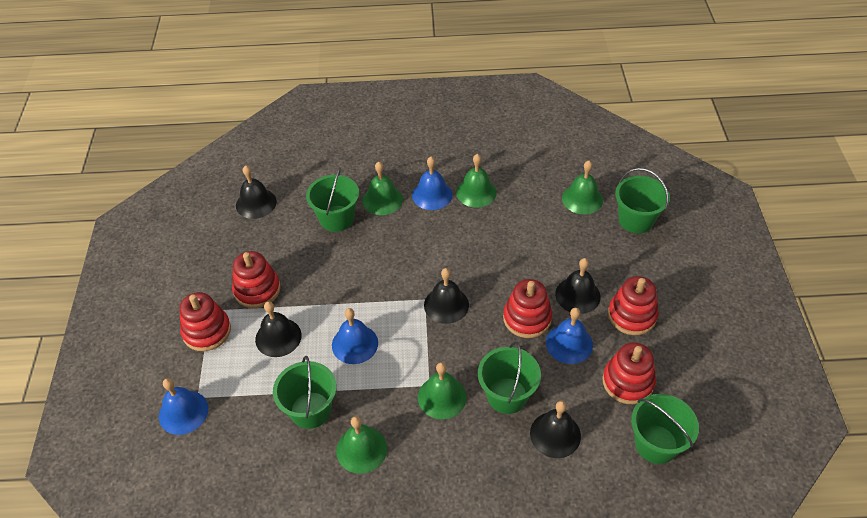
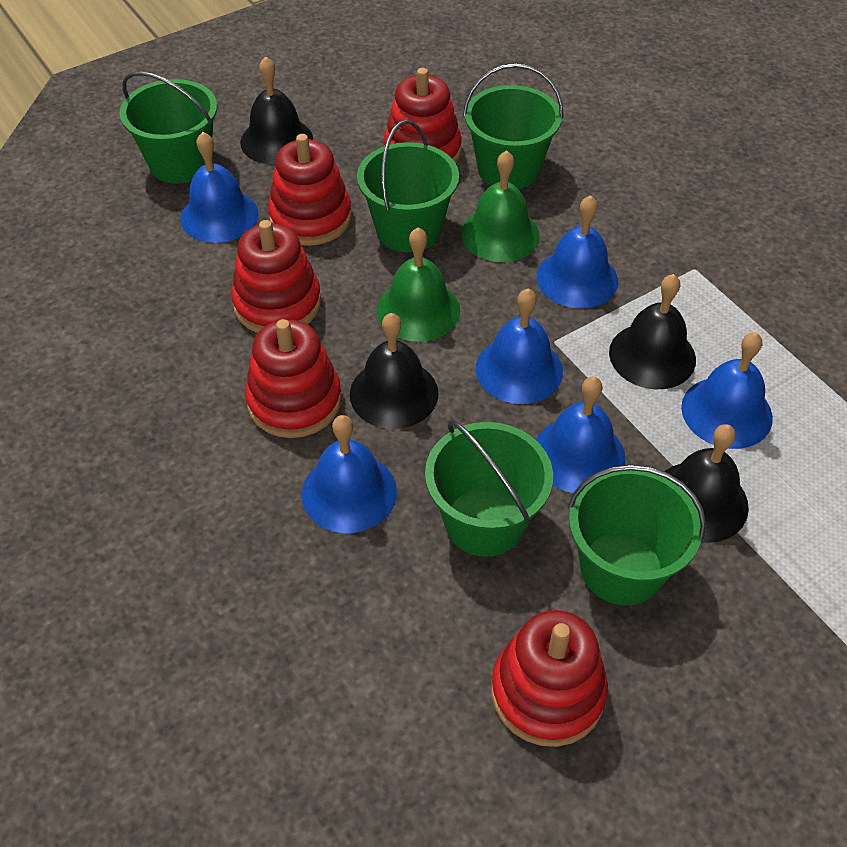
black bell: [236,165,277,219] [255,301,302,357] [424,268,469,324] [530,401,581,458] [555,258,601,314] = 5 -> [240,57,313,164] [350,313,439,429] [609,274,696,389] [664,424,749,543] = 4
blue bell: [159,378,208,435] [332,308,378,364] [412,157,453,210] [546,308,593,364] = 4 -> [181,132,258,243] [302,415,397,533] [476,288,563,404] [536,376,625,493] [537,195,618,309] [681,332,773,449] = 6
green bell: [336,416,387,474] [362,162,403,215] [418,362,467,419] [456,154,497,208] [562,161,603,214] = 5 -> [377,228,460,342] [461,150,540,262] = 2

